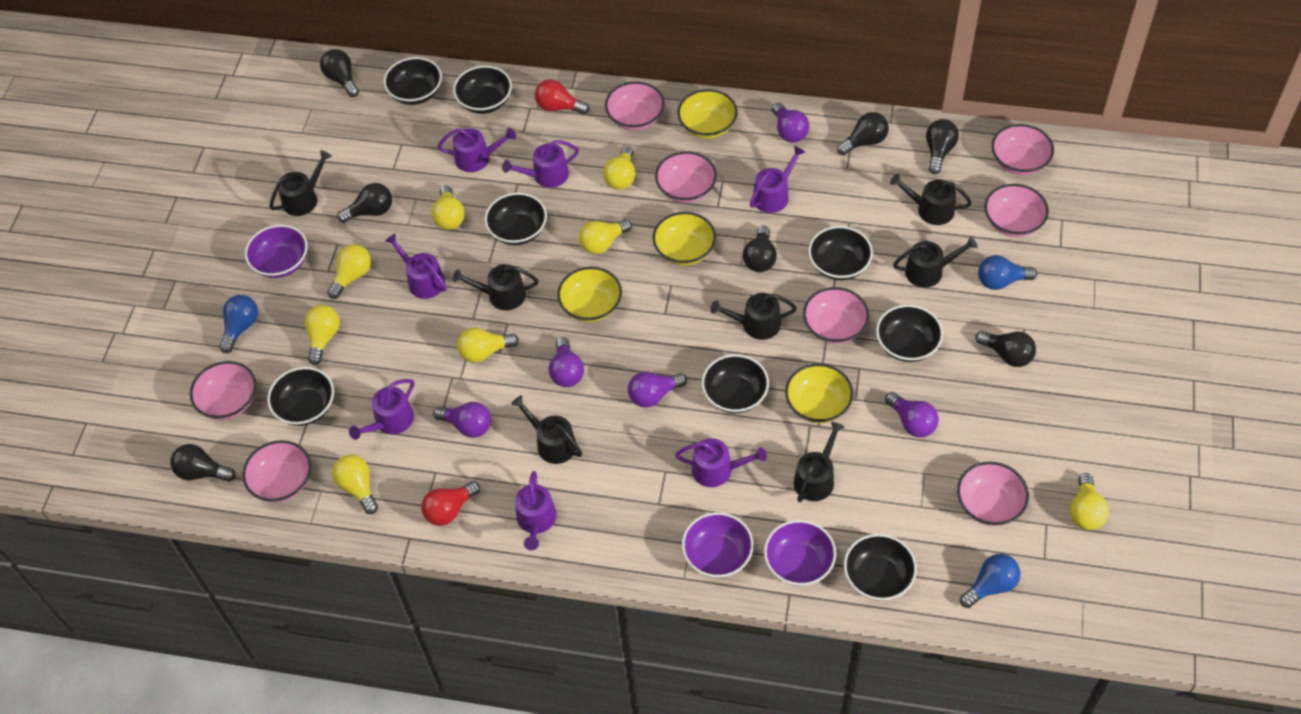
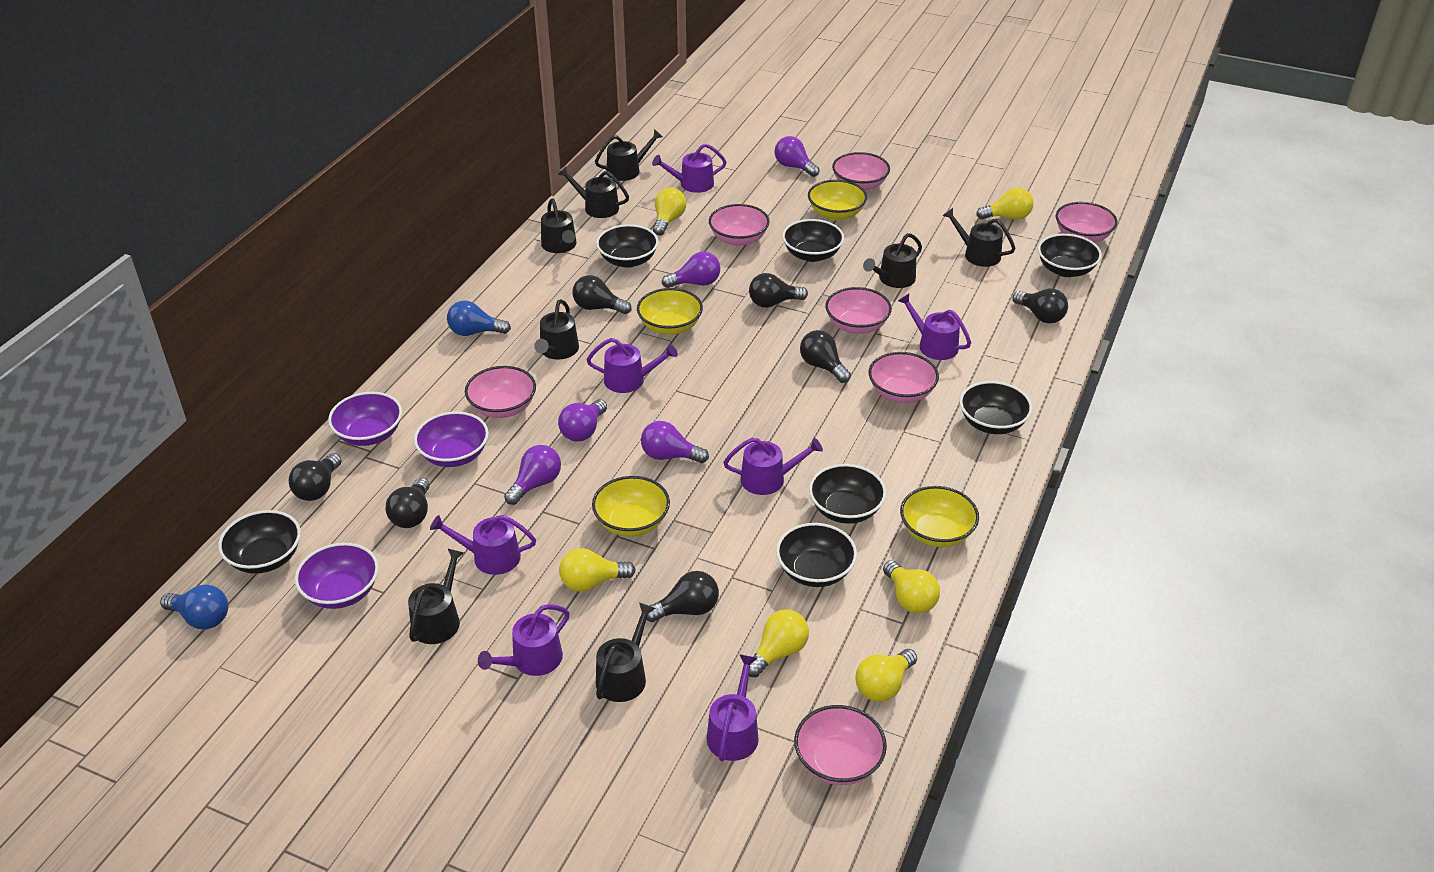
black bowl: [267,367,334,426] [384,57,442,105] [453,66,512,114] [485,193,547,245] [702,354,769,413] [808,226,873,280] [844,534,917,601] [876,305,943,362] = 8 -> [218,510,301,574] [596,224,659,268] [776,523,857,587] [782,219,844,262] [809,464,886,524] [960,381,1032,434] [1038,234,1102,277] = 7
black watering can: [269,150,332,216] [453,264,538,310] [511,395,582,464] [710,293,797,340] [794,422,845,502] [890,174,972,225] [893,236,978,288] = 7 -> [408,549,464,644] [534,299,579,360] [541,199,577,253] [558,166,629,218] [595,129,663,181] [596,603,656,702] [863,233,922,288] [943,208,1016,267] = 8
blue light bulb: [219,295,258,353] [960,554,1021,608] [978,255,1037,290] = 3 -> [160,585,228,629] [447,300,511,336] = 2
pink bowl: [190,361,256,420] [242,440,311,502] [605,82,665,131] [655,151,717,203] [803,287,869,344] [957,462,1029,526] [984,184,1049,237] [992,124,1054,175] = 8 -> [465,366,536,418] [709,204,770,246] [794,705,887,785] [825,287,892,334] [832,152,890,191] [869,352,939,403] [1056,202,1118,243] = 7
red light bulb: [421,481,480,526] [535,79,589,114] = 2 -> none = 0
yellow light bulb: [305,305,340,365] [327,244,371,299] [332,454,378,514] [431,185,465,230] [457,328,519,363] [579,219,632,254] [603,146,636,190] [1069,473,1109,530] = 8 -> [559,548,636,592] [653,187,686,236] [749,609,809,677] [856,649,917,702] [883,560,940,614] [976,188,1034,220] = 6

